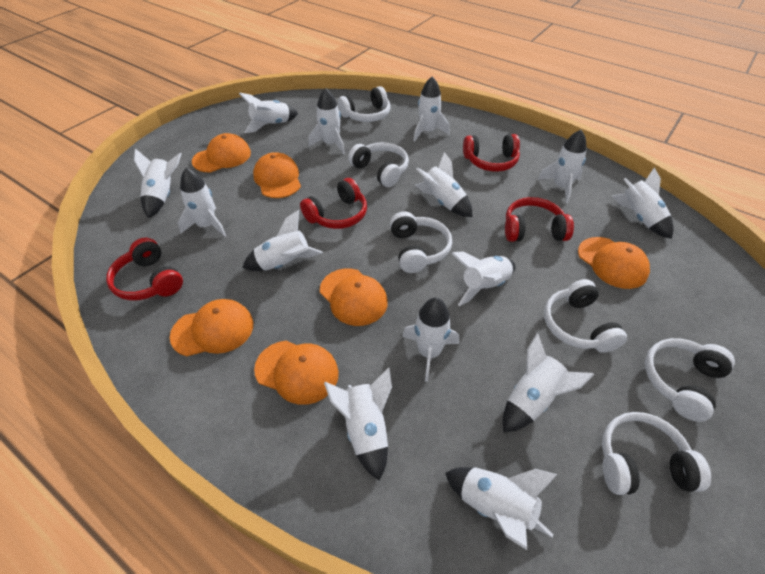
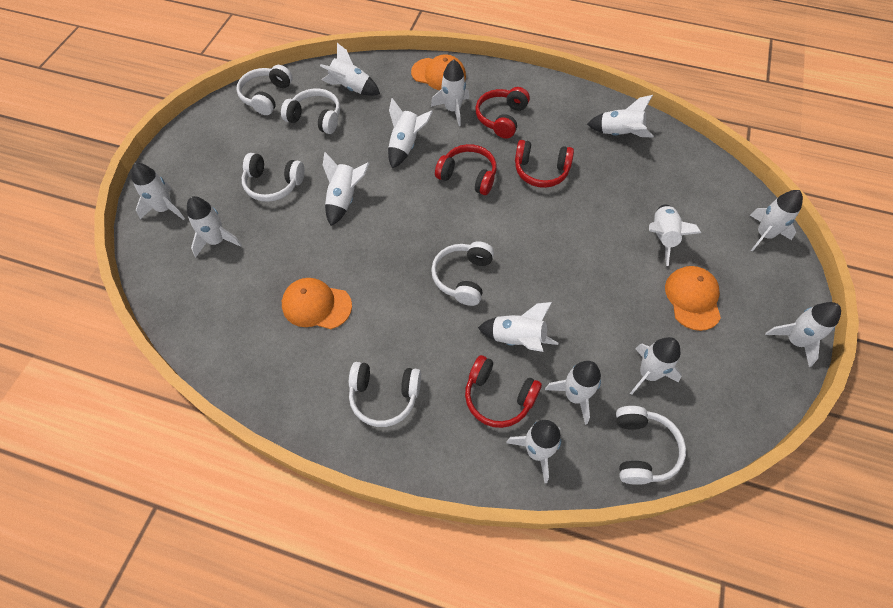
orange cap: [170,299,253,356] [192,133,251,172] [253,152,301,198] [254,341,339,405] [320,268,388,326] [578,237,650,289] = 6 -> [282,278,352,329] [411,55,466,90] [665,266,721,331] = 3

